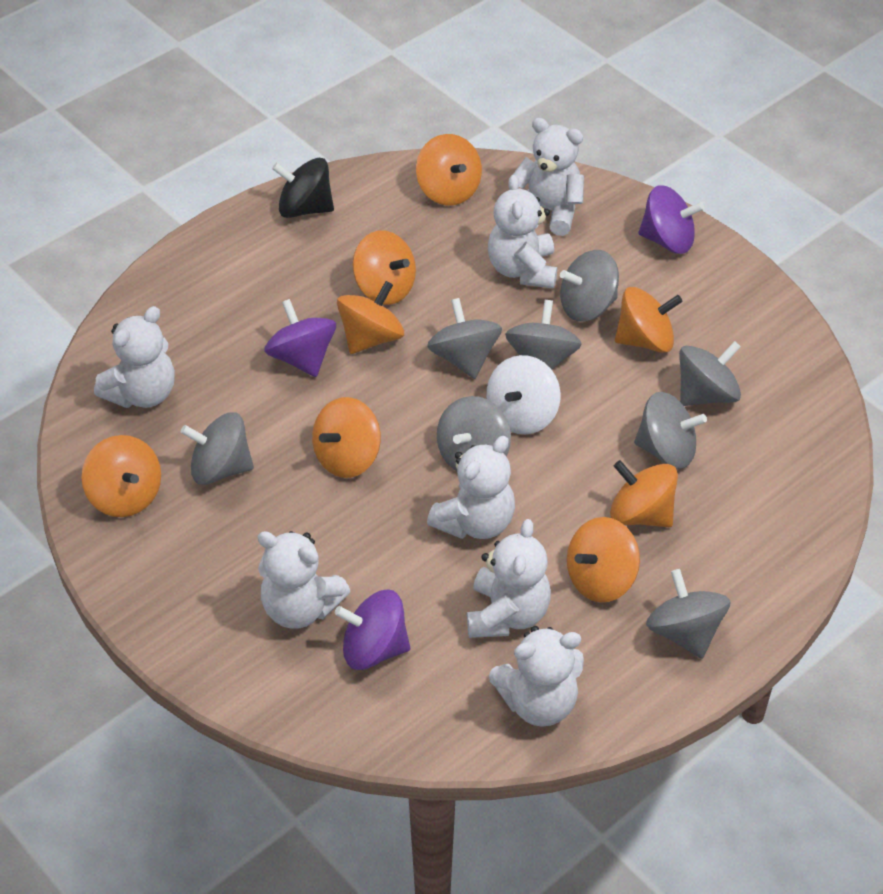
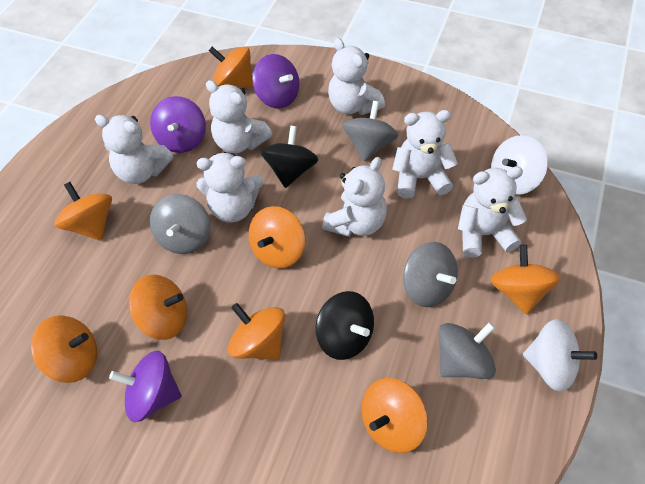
black spinning top: [272,158,334,218] = 1 -> [261,126,318,188] [316,291,374,360] = 2
grey spinning top: [181,412,254,485] [427,298,502,379] [437,396,511,471] [505,300,582,370] [560,250,619,322] [634,392,707,469] [646,569,731,659] [679,341,741,406] = 8 -> [150,194,211,254] [343,101,398,162] [403,242,458,307] [439,322,496,379] = 4
white spinning top: [486,355,561,434] = 1 -> [491,135,548,195] [523,319,597,392] = 2

